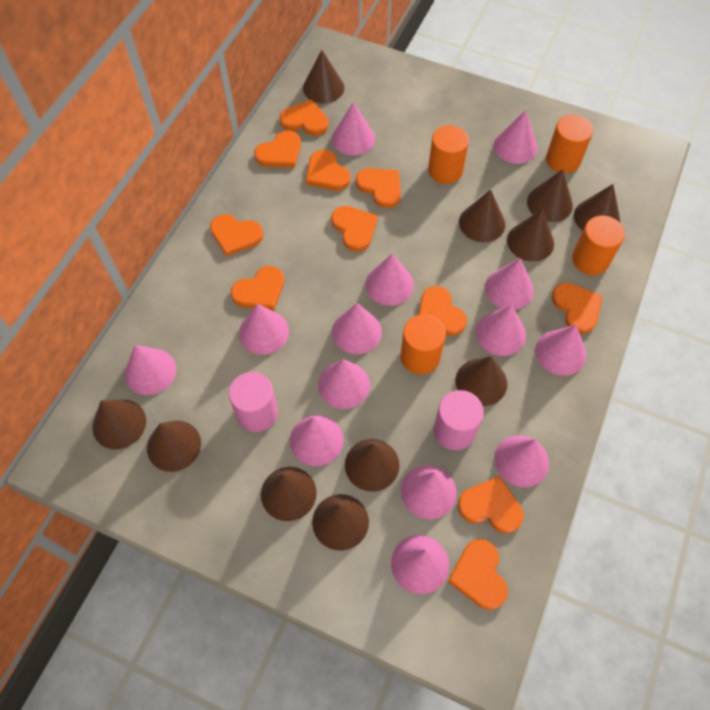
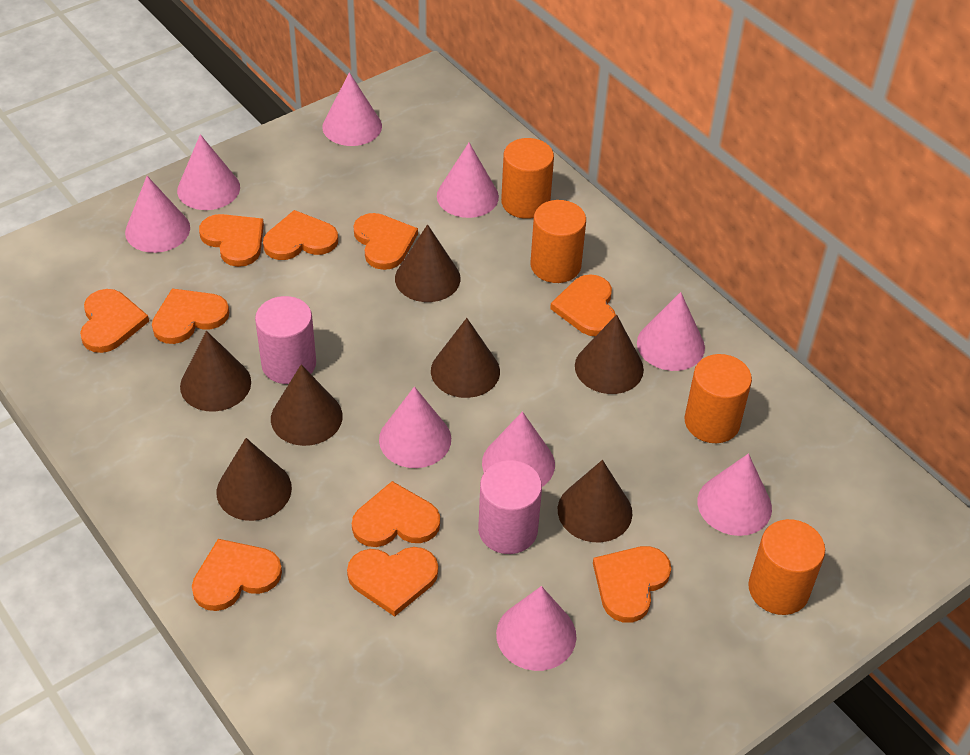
brown cone: [93,400,146,449] [147,421,201,472] [261,467,317,521] [303,50,344,103] [312,494,369,551] [345,439,399,492] [455,356,507,406] [459,190,505,242] [507,209,554,262] [527,169,573,222] [574,184,620,231] = 11 -> [180,331,251,412] [216,438,292,521] [271,364,343,446] [395,224,461,302] [431,318,500,398] [558,460,632,542] [575,314,644,394] = 7
orange heart: [210,214,264,256] [231,266,284,310] [254,131,301,168] [279,100,329,136] [306,150,350,190] [331,206,378,251] [356,168,401,208] [418,286,467,336] [448,539,508,610] [458,476,524,533] [552,283,603,334] = 11 -> [80,289,149,353] [152,288,229,344] [192,539,282,611] [199,214,264,267] [263,210,338,260] [347,547,438,617] [352,481,440,547] [353,213,418,270] [550,274,616,336] [593,546,671,623] = 10
pink cone: [125,345,176,395] [239,303,289,355] [290,415,344,466] [318,359,370,409] [332,102,375,156] [332,303,382,354] [366,254,414,306] [391,535,449,594] [401,465,457,519] [476,305,526,356] [485,258,534,310] [494,110,538,164] [494,435,549,487] [535,325,586,376] = 14 -> [125,176,190,253] [177,134,240,210] [322,72,382,146] [379,387,451,468] [437,143,499,218] [482,411,555,487] [496,586,577,671] [637,292,705,371] [697,453,772,536] = 9

